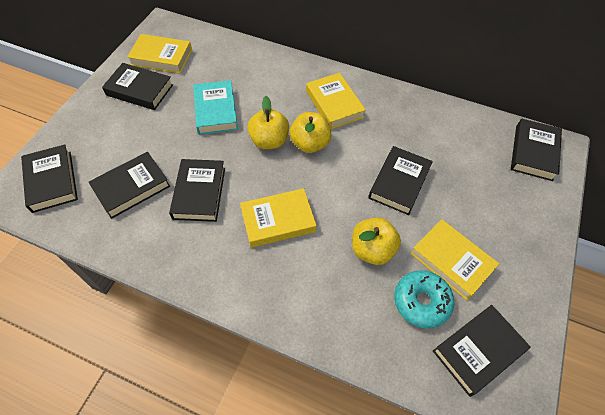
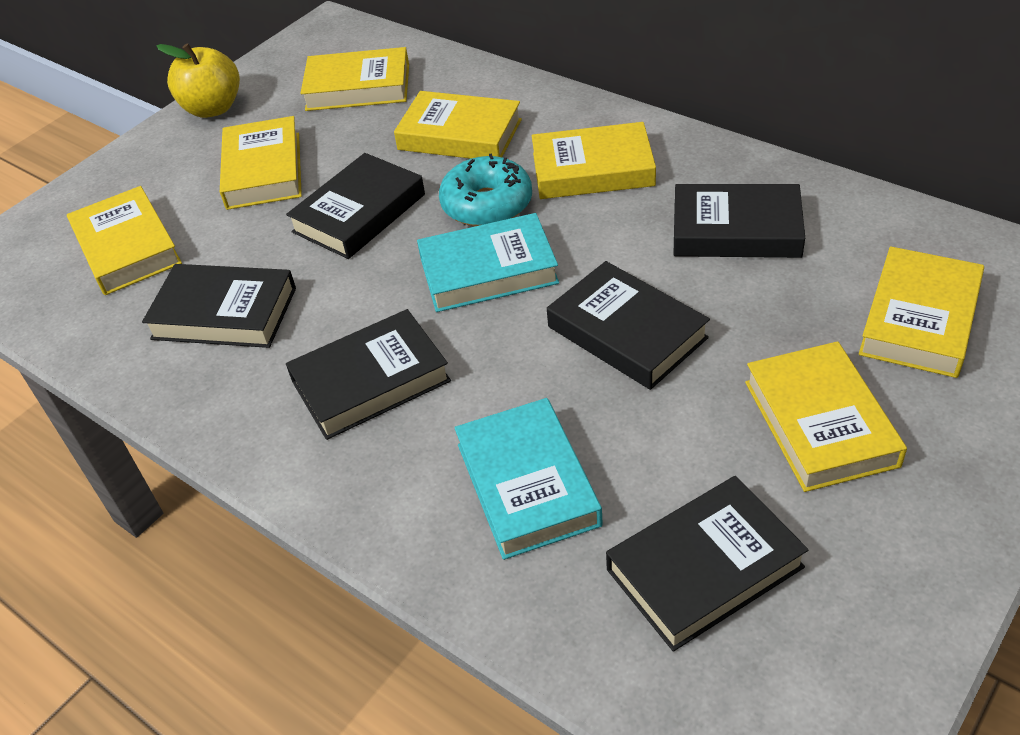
black book: [21,145,78,213] [89,152,170,219] [102,63,173,110] [169,159,225,222] [368,146,433,215] [433,305,531,397] [511,119,562,181] = 7 -> [142,264,296,348] [286,153,425,259] [286,309,451,440] [547,261,710,390] [606,476,809,652] [673,184,805,258] = 6
turquoise book: [193,80,238,135] = 1 -> [417,213,559,312] [454,398,603,560] = 2
yellow apple: [247,96,289,149] [289,112,331,153] [352,217,401,265] = 3 -> [156,43,240,118] = 1
yellow book: [127,34,192,74] [240,188,316,248] [306,73,366,129] [410,219,499,301] = 4 -> [67,186,182,295] [220,116,302,210] [300,47,409,111] [394,91,522,159] [532,122,656,199] [745,341,907,492] [859,246,984,378] = 7

